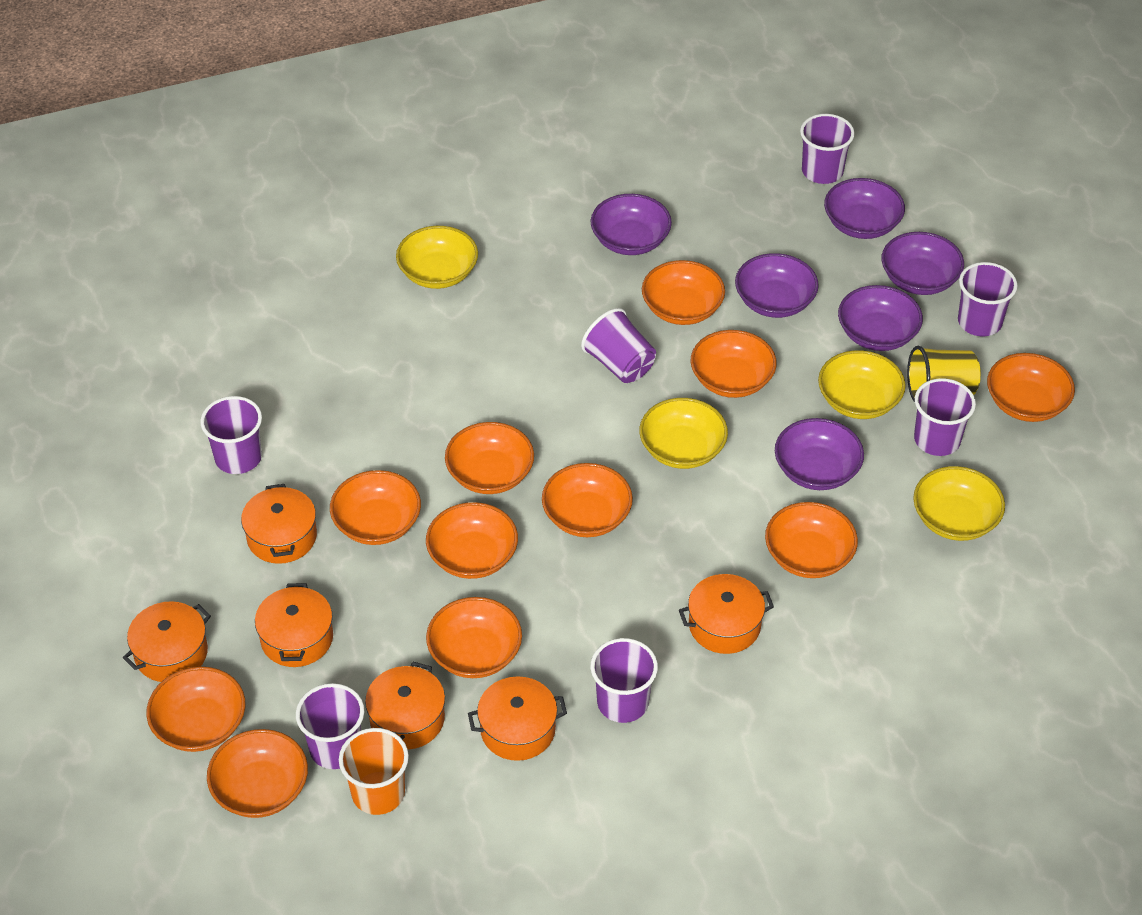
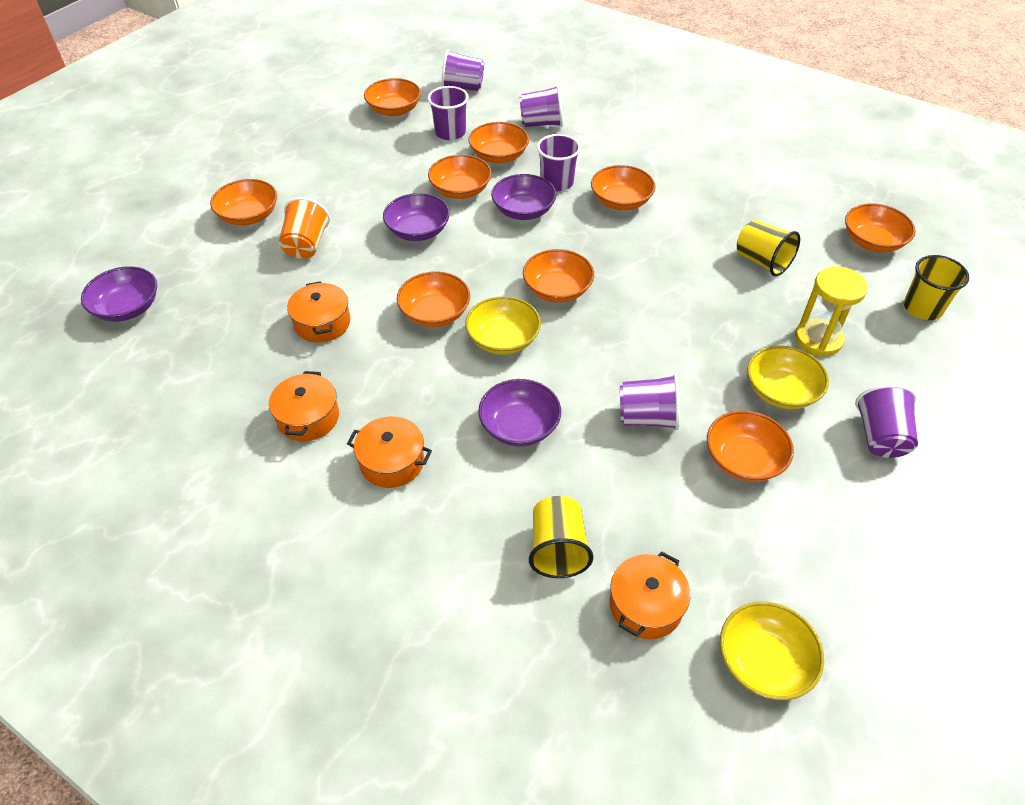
orange bowl: [146,666,245,752] [207,729,308,818] [330,470,421,545] [426,502,518,579] [426,597,522,678] [445,422,534,494] [542,463,633,537] [642,260,725,325] [691,330,777,398] [765,502,858,578] [987,353,1075,422] = 11 -> [210,179,277,225] [364,78,421,116] [397,271,470,327] [428,155,492,199] [468,122,529,163] [523,249,594,303] [591,165,655,210] [707,410,794,482] [845,204,916,252] = 9
orange pot: [123,601,211,682] [241,484,317,564] [255,583,333,667] [365,662,445,750] [468,676,567,761] [679,574,774,654] = 6 -> [269,371,339,441] [287,281,350,343] [347,416,432,488] [610,552,691,639] = 4
purple bowl: [591,194,672,255] [735,253,819,318] [775,418,864,490] [824,178,905,239] [838,285,923,351] [882,232,964,295] = 6 -> [81,266,157,322] [383,193,450,241] [478,379,561,447] [491,174,557,220] = 4
purple cup: [200,396,262,474] [296,683,364,769] [581,308,656,383] [590,638,658,723] [800,114,855,184] [914,378,976,456] [958,262,1018,336] = 7 -> [428,86,469,140] [442,49,484,91] [520,85,563,127] [537,134,581,191] [620,374,680,430] [855,384,918,458] = 6
yellow bowl: [396,226,478,289] [639,398,728,469] [818,350,906,419] [913,466,1005,541] = 4 -> [465,296,541,355] [720,601,824,700] [747,346,829,409] = 3
yellow cup: [907,346,981,402] = 1 -> [529,496,594,578] [737,220,800,276] [904,255,969,320] = 3
yellow hourglass: none = 0 -> [795,266,868,356] = 1

